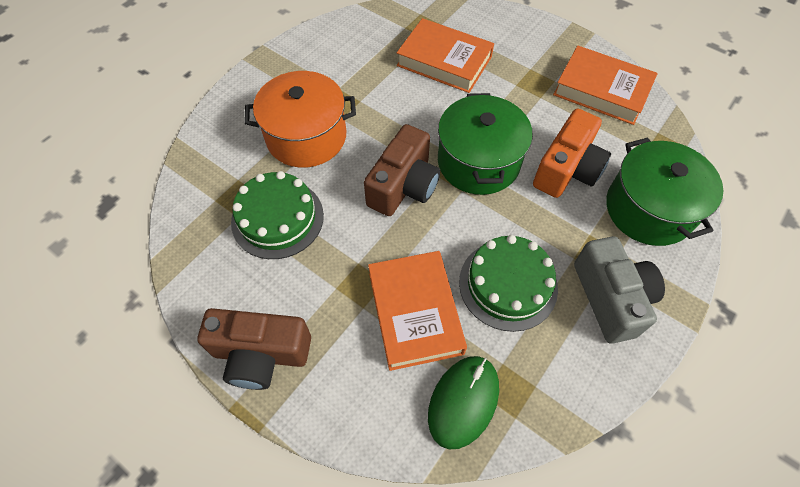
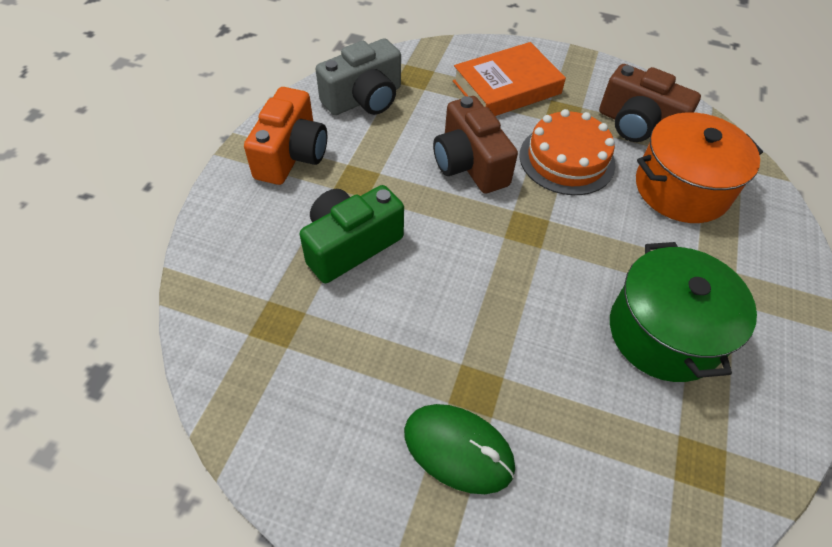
green cake: [231,171,324,259] [459,235,558,332] = 2 -> none = 0
green camera: none = 0 -> [300,185,404,283] = 1
green pot: [438,93,533,195] [606,137,723,246] = 2 -> [610,242,757,382] = 1
orange book: [368,251,467,371] [397,18,494,93] [553,45,658,125] = 3 -> [453,42,566,116] = 1
orange cake: none = 0 -> [519,109,615,195] = 1

